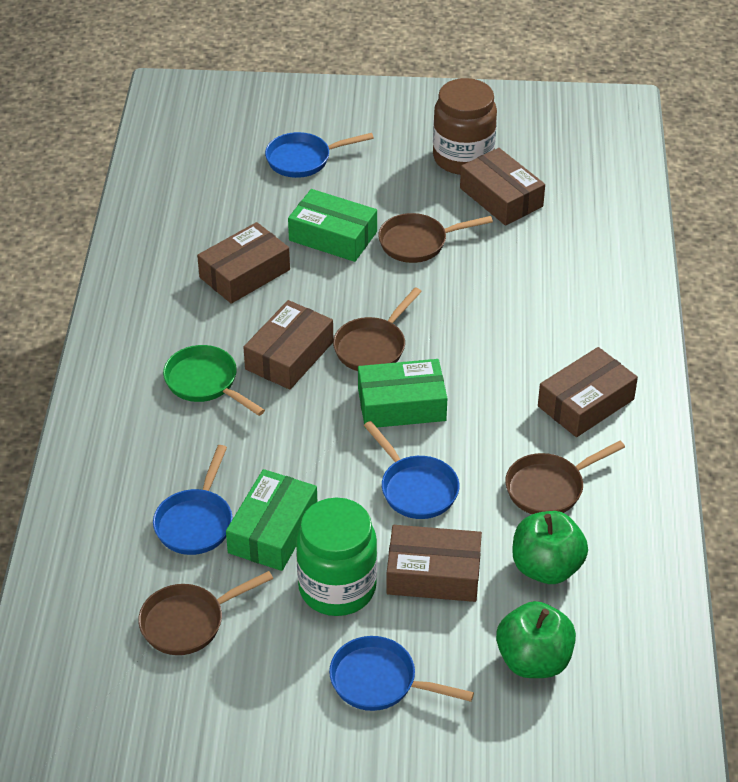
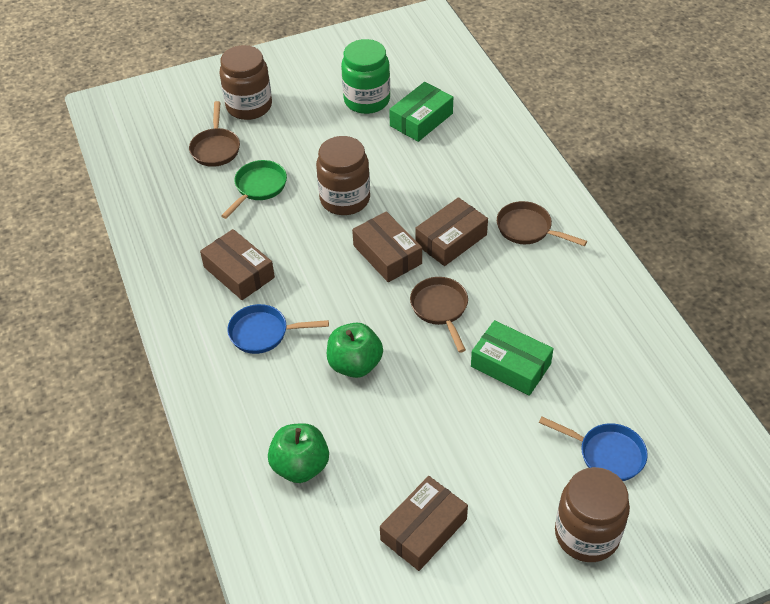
blue pan: [153,445,232,555] [265,132,374,178] [329,636,474,711] [364,421,459,519] = 4 -> [227,304,329,354] [539,417,648,481] = 2
brown box: [197,222,290,304] [243,300,333,390] [386,525,482,602] [460,148,545,225] [538,347,638,437] = 5 -> [200,229,275,300] [352,211,422,282] [380,476,468,571] [415,197,488,266] = 4
brown jar: [433,78,497,175] = 1 -> [219,45,272,120] [316,136,370,215] [555,467,630,562] = 3
brown pan: [138,571,273,655] [333,287,422,371] [378,213,493,263] [505,441,625,514] = 4 -> [189,101,240,167] [410,277,468,353] [497,201,587,246] = 3
green box: [226,469,317,571] [288,189,377,262] [358,359,447,427] = 3 -> [389,82,453,142] [471,320,554,396] = 2

